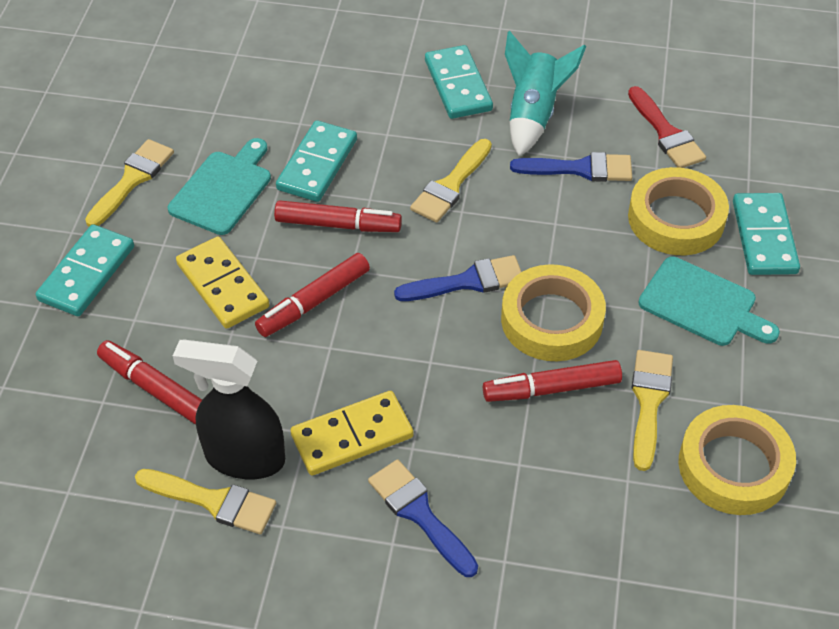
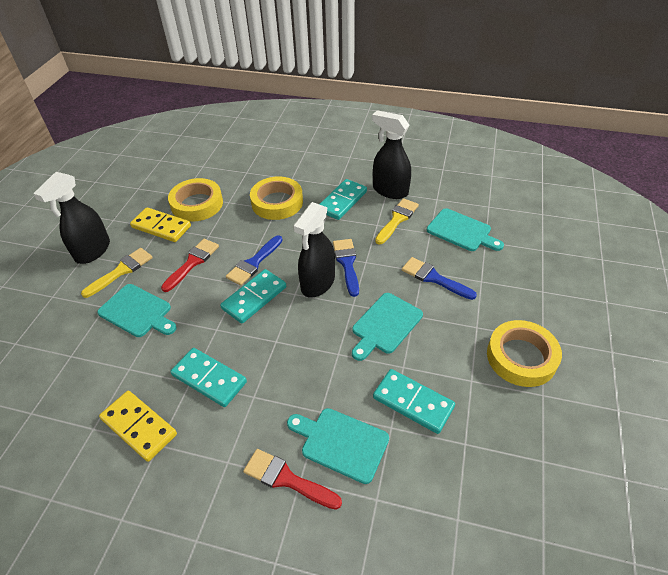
black spray bottle: [173,340,285,479] = 1 -> [33,172,110,264] [293,202,335,298] [372,110,411,199] = 3
red brush: [628,86,706,168] = 1 -> [161,239,219,292] [243,449,342,510] = 2
red marker: [97,340,202,425] [255,253,370,337] [274,200,402,232] [483,360,622,402] = 4 -> none = 0
turquoise cutting board: [168,138,271,235] [638,257,780,346] = 2 -> [97,284,177,337] [287,408,389,484] [352,293,423,361] [427,208,504,251] = 4
turquoise rocket: [505,31,586,156] = 1 -> none = 0
yellow brush: [85,139,174,227] [135,469,276,534] [410,139,492,222] [632,350,673,471] = 4 -> [81,248,153,298] [375,198,419,244] = 2

